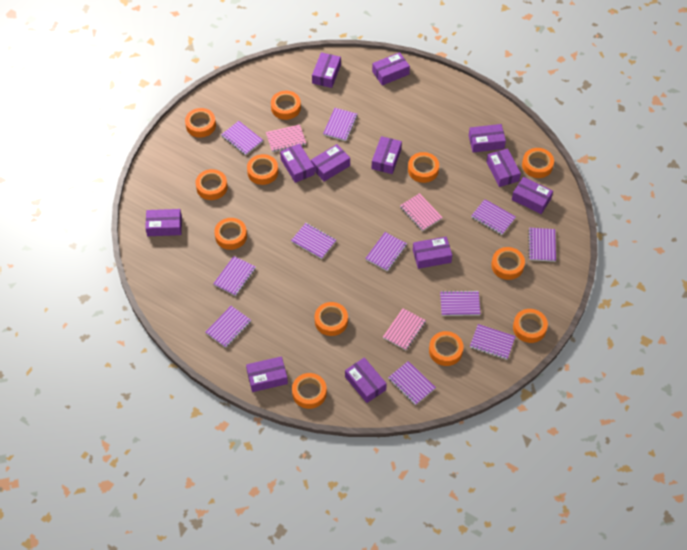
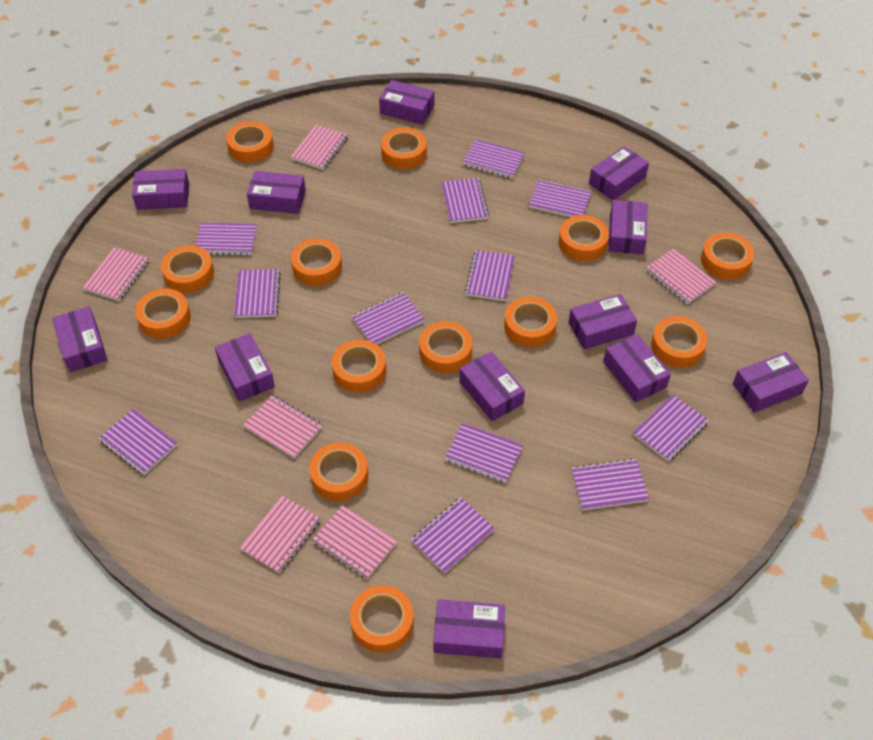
orange tape: [185,108,216,138] [196,169,228,200] [214,218,247,250] [247,154,278,185] [271,91,301,120] [292,373,327,409] [315,302,348,336] [408,152,439,183] [429,331,463,366] [491,247,525,280] [513,309,548,343] [522,148,554,178] = 12 -> [135,289,191,339] [161,245,214,293] [226,121,274,163] [291,238,342,286] [309,442,368,501] [332,340,386,393] [350,585,414,653] [381,128,427,169] [419,321,472,373] [504,297,557,347] [559,215,609,261] [651,316,707,368] [701,233,754,280] = 13
pink notebook: [266,125,306,152] [383,308,426,350] [400,193,443,231] = 3 -> [83,247,149,301] [240,496,321,573] [243,395,323,459] [291,125,348,170] [312,505,397,579] [645,249,716,304] = 6
purple notebook: [205,306,251,348] [213,256,256,296] [221,121,263,155] [291,223,336,259] [323,108,358,141] [365,232,407,271] [388,361,436,405] [440,290,481,316] [470,324,516,360] [471,199,516,235] [528,228,556,262] = 11 -> [98,409,177,475] [196,223,257,256] [234,269,281,318] [352,292,425,344] [411,498,495,574] [441,178,489,223] [445,423,523,483] [462,139,525,179] [465,250,515,301] [529,179,592,217] [572,459,649,510] [633,394,709,461] = 12

